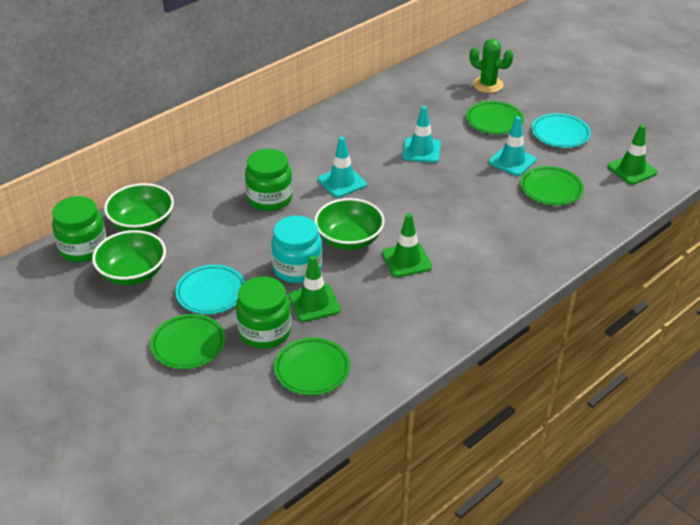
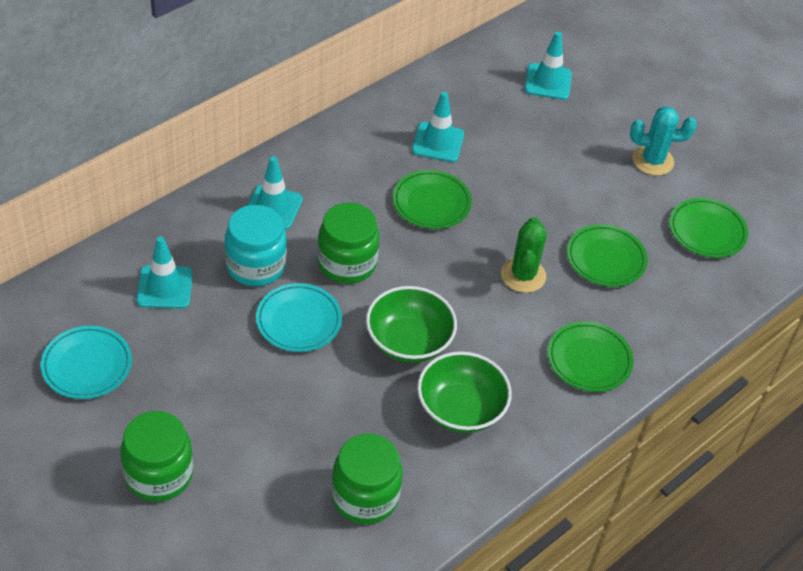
green bowl: [92,230,166,285] [104,183,174,232] [314,198,385,250] = 3 -> [366,286,457,363] [417,351,512,433] = 2
green traffic cone: [289,255,341,322] [382,213,432,277] [607,125,657,185] = 3 -> none = 0
turquoise cactus: none = 0 -> [630,106,697,175] = 1
turquoise traffic cone: [318,137,367,198] [402,106,441,163] [489,116,536,176] = 3 -> [136,236,193,309] [247,156,303,230] [412,92,464,162] [525,32,572,100] = 4

